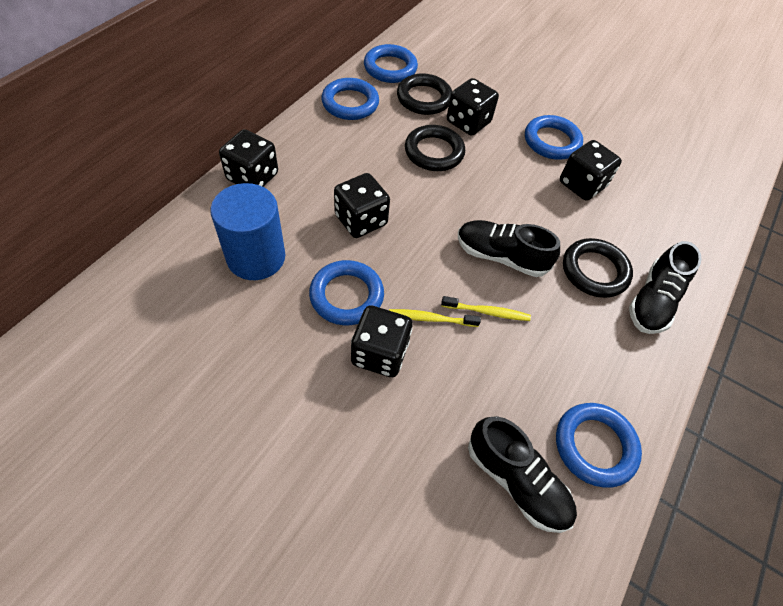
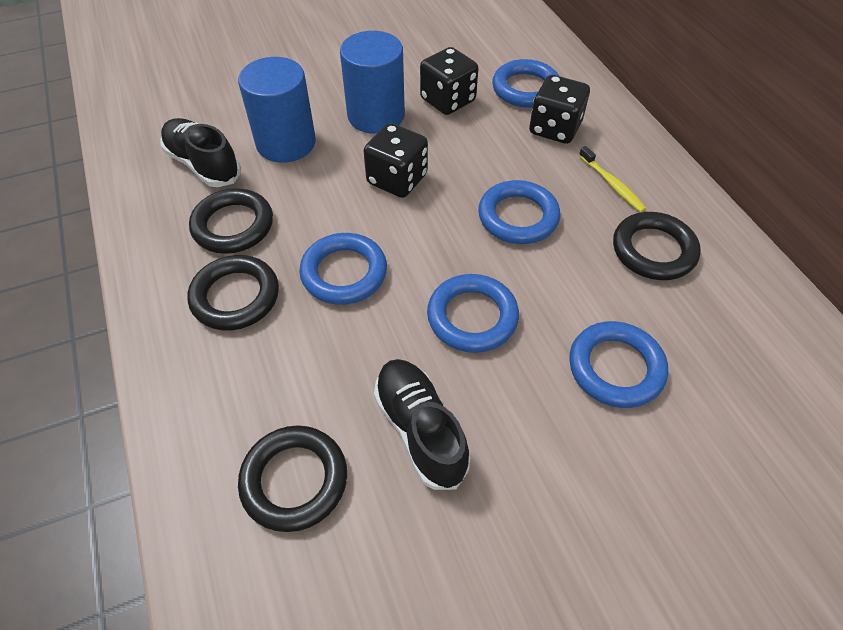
black dice: [219,129,278,187] [334,173,390,238] [351,305,413,377] [447,78,499,136] [560,140,622,201] = 5 -> [363,123,428,198] [420,47,479,115] [529,75,590,144] = 3
black ring: [397,73,452,115] [405,125,465,171] [563,238,633,298] = 3 -> [188,255,279,330] [189,188,273,254] [238,425,347,532] [613,212,701,280] = 4
black shoe: [458,220,560,277] [468,416,577,533] [629,241,702,334] = 3 -> [161,118,241,187] [374,359,470,490] = 2
blue cylinder: [210,183,286,280] = 1 -> [238,57,316,163] [340,31,405,134] = 2
yellow toothbrush: [389,309,481,327] [441,296,531,321] = 2 -> [579,146,646,212] = 1

